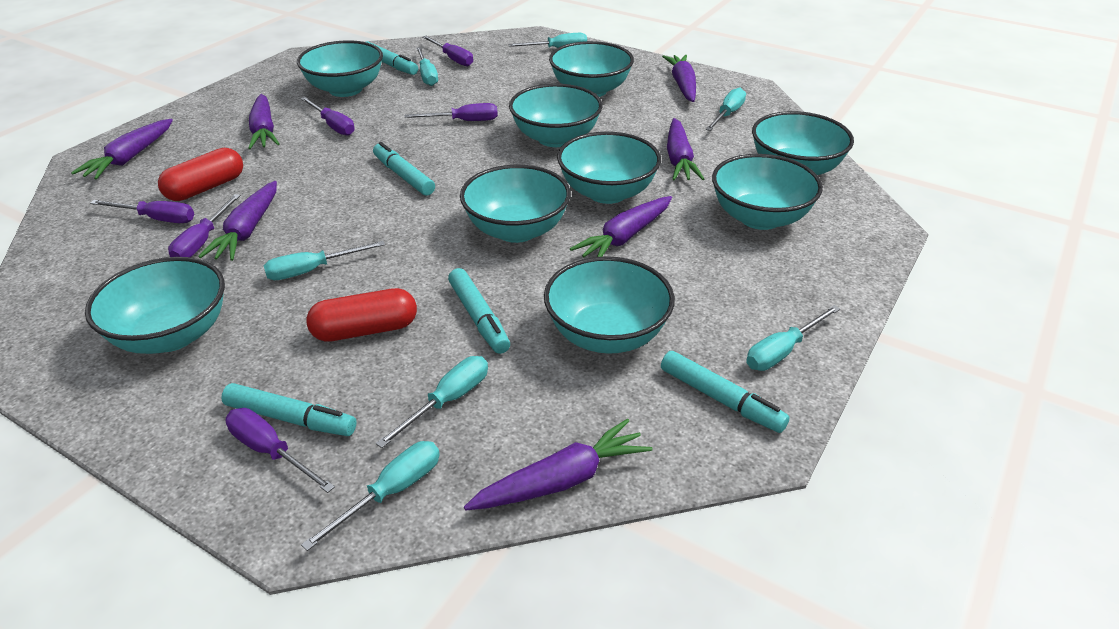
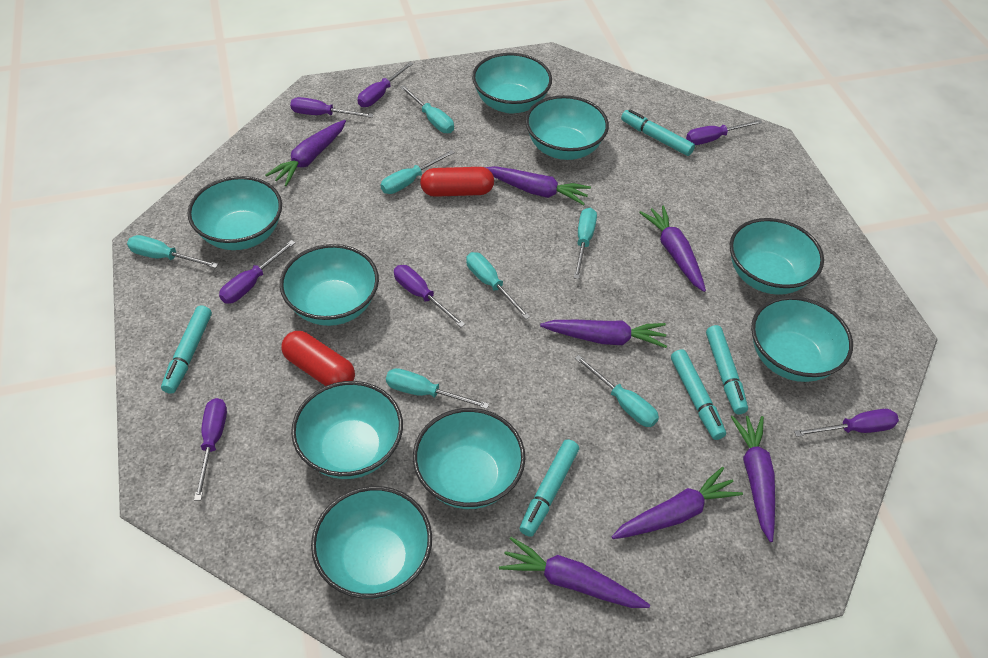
purple screwdriver: [90,200,194,223] [168,194,241,257] [226,408,335,493] [301,97,355,136] [405,103,498,121] [423,36,473,66] = 6 -> [194,398,227,500] [219,240,295,304] [290,97,373,118] [358,62,414,107] [394,265,465,327] [686,120,763,145] [794,409,899,437] = 7

